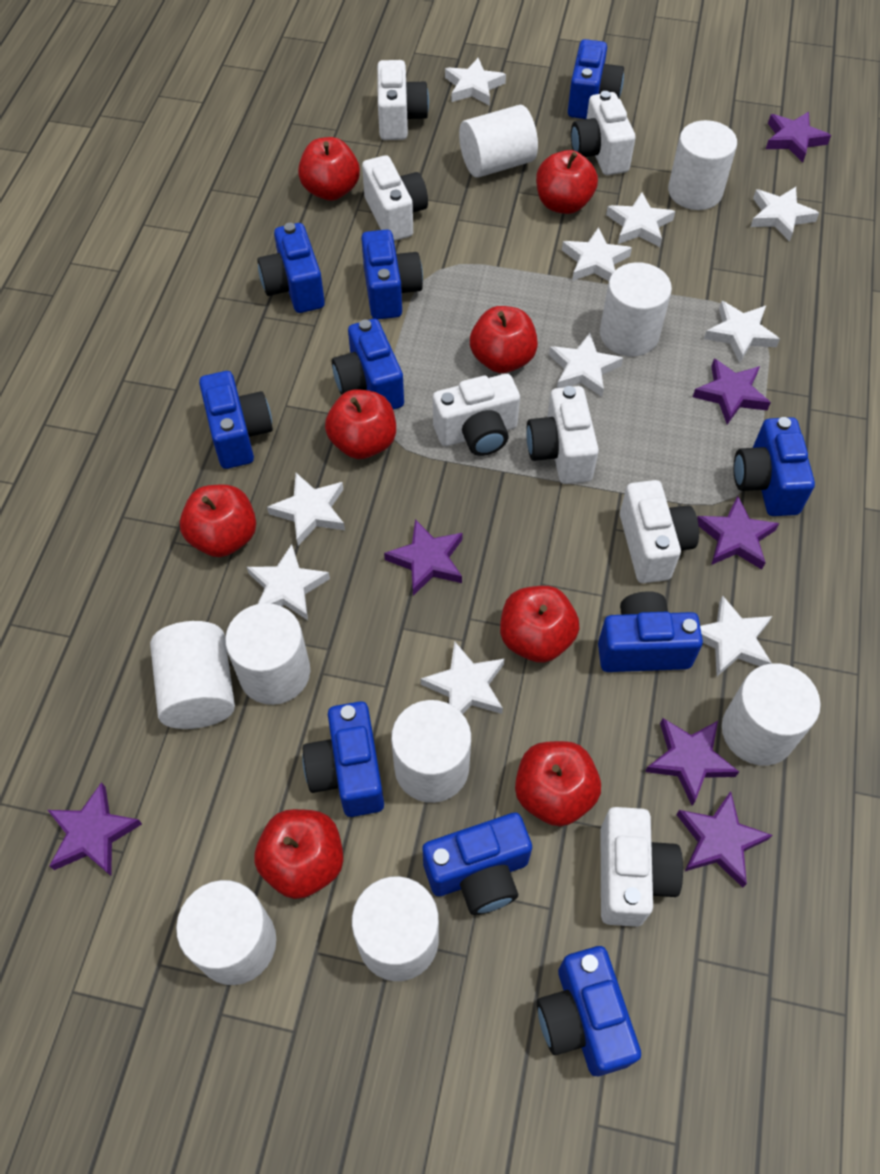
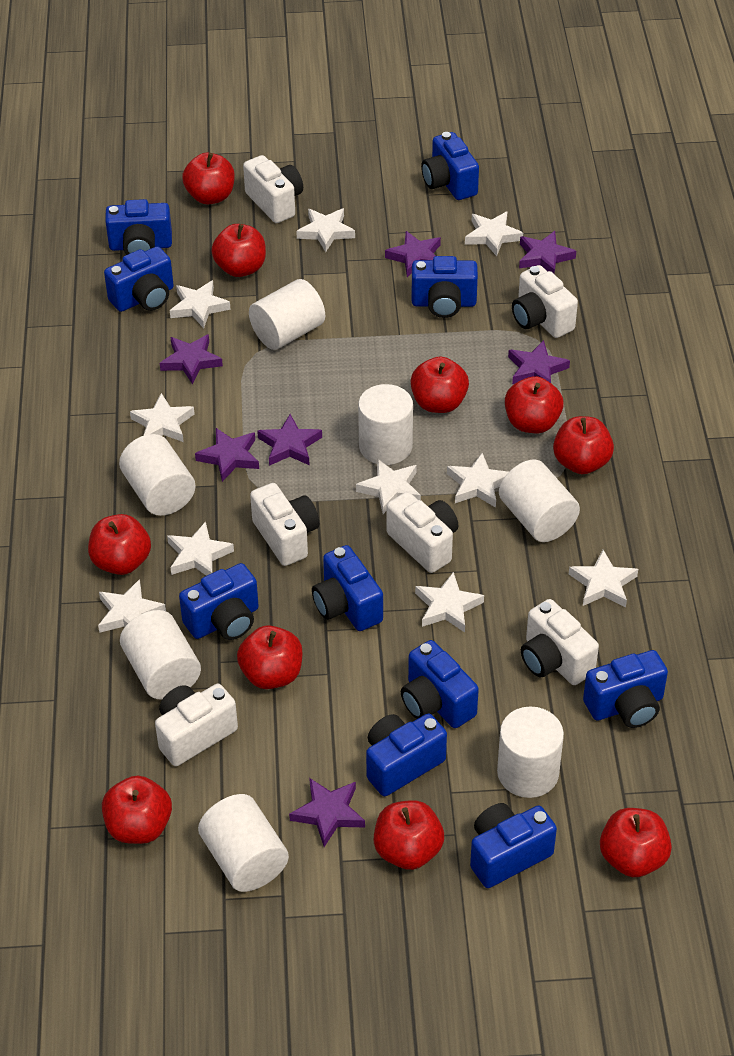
red apple: [180,484,256,557] [255,809,343,899] [298,137,360,201] [325,390,396,459] [470,306,538,373] [500,586,579,663] [515,741,601,826] [536,150,598,214] = 8 -> [88,514,151,575] [102,776,172,844] [182,153,235,204] [211,224,266,277] [237,625,302,689] [374,800,444,870] [410,357,469,413] [505,376,564,433] [553,416,614,474] [600,808,672,877] = 10
white camera: [362,155,428,241] [377,60,429,140] [433,374,520,456] [526,386,599,484] [571,91,636,175] [600,807,683,927] [620,480,699,583] = 7 -> [155,684,238,766] [243,155,303,223] [250,483,319,566] [387,492,458,573] [512,265,578,338] [521,599,599,685] = 6
white cylinder: [150,621,235,729] [176,880,276,985] [225,603,310,705] [352,876,439,981] [391,700,471,803] [459,105,538,178] [600,262,672,356] [668,120,737,210] [722,663,821,766] = 9 -> [119,434,196,516] [120,610,201,700] [198,794,289,892] [249,279,325,350] [358,384,413,465] [497,706,564,798] [499,459,580,542] = 7

